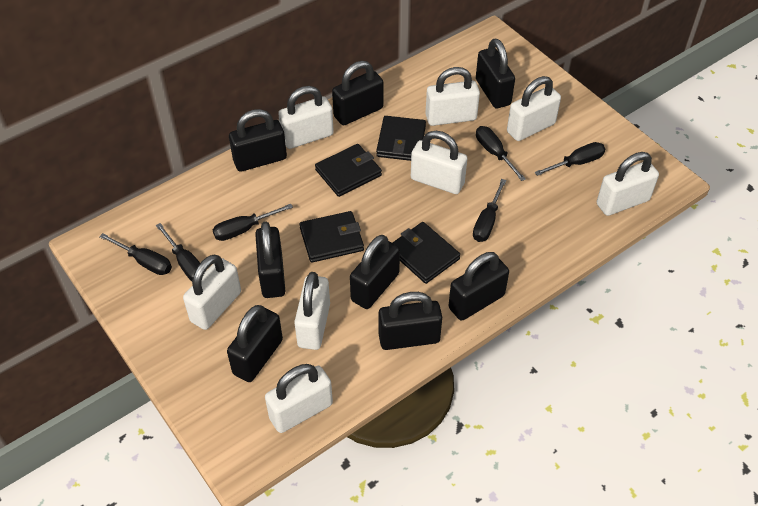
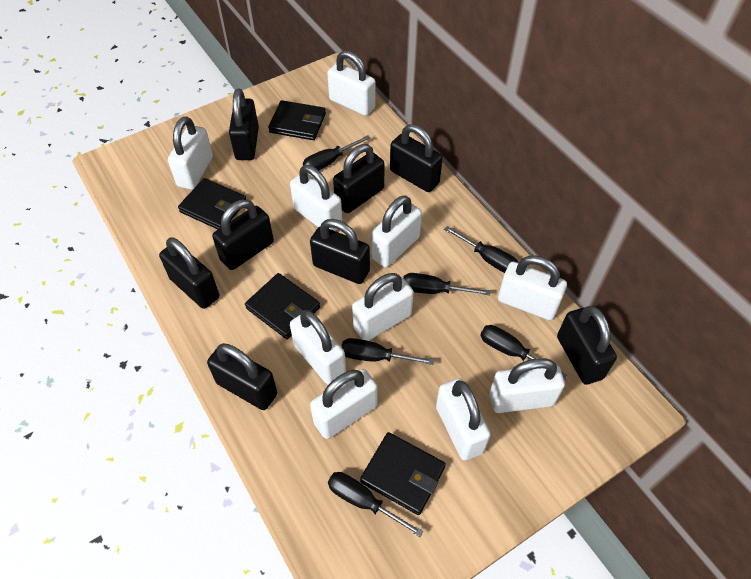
white padlock: [183,254,241,330] [265,364,333,433] [278,86,334,149] [294,272,330,350] [411,131,468,194] [425,67,480,126] [507,76,561,141] [597,152,659,216] = 8 -> [168,116,213,190] [290,165,343,231] [290,310,346,385] [310,369,378,439] [327,50,376,116] [352,273,414,341] [371,195,422,267] [436,378,491,460] [489,358,565,413] [498,255,567,320] = 10

